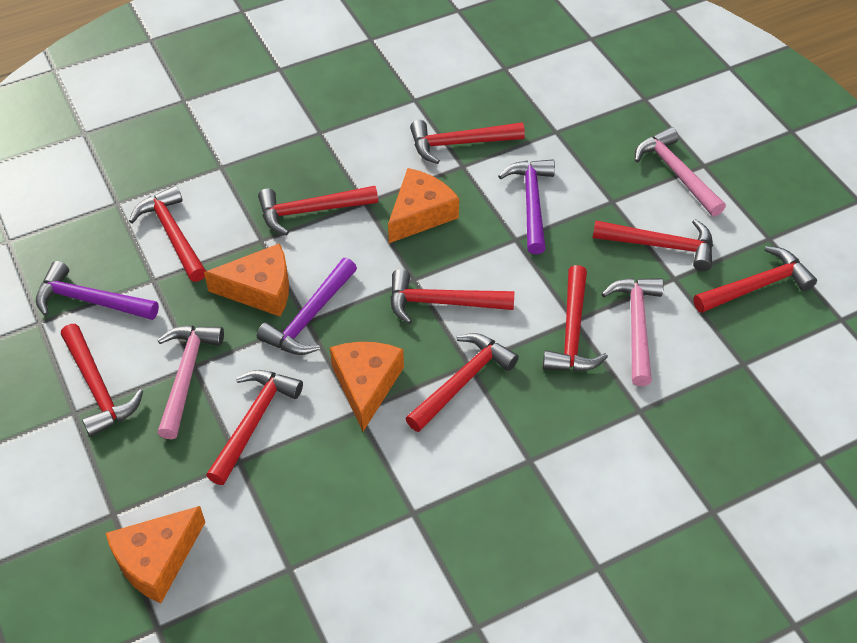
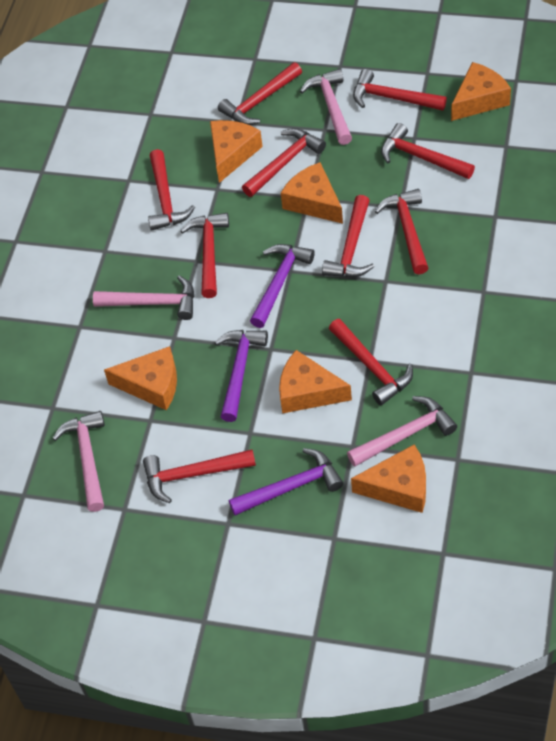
orange cheese: [106,506,205,604] [204,243,289,316] [330,342,404,431] [388,168,459,243] = 4 -> [104,346,177,410] [210,120,263,183] [279,350,352,414] [281,162,343,224] [351,444,426,513] [451,62,511,121] = 6
pink hammer: [157,326,224,439] [602,278,664,386] [635,127,726,217] = 3 -> [52,411,105,512] [93,275,194,320] [300,69,352,145] [347,396,457,467] = 4

